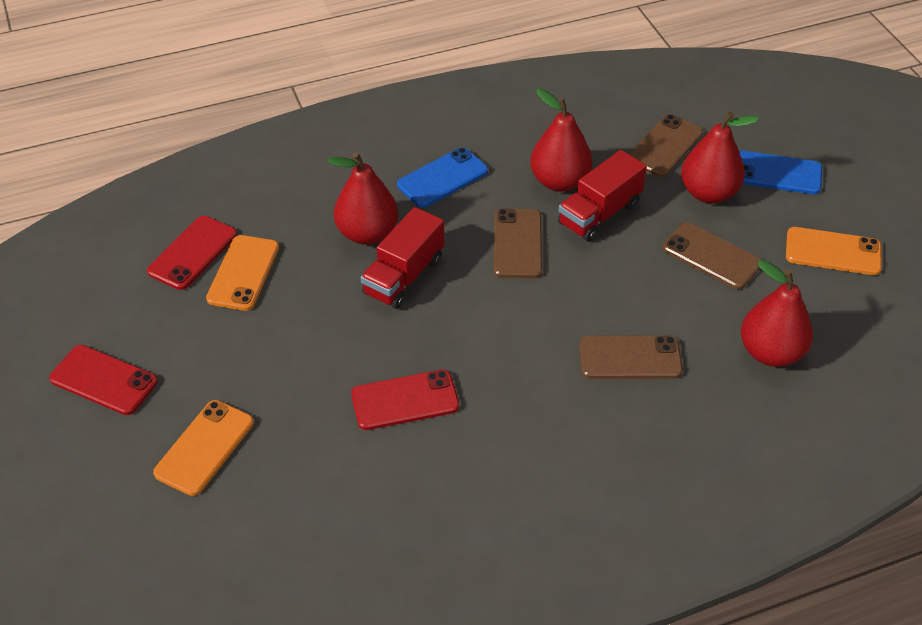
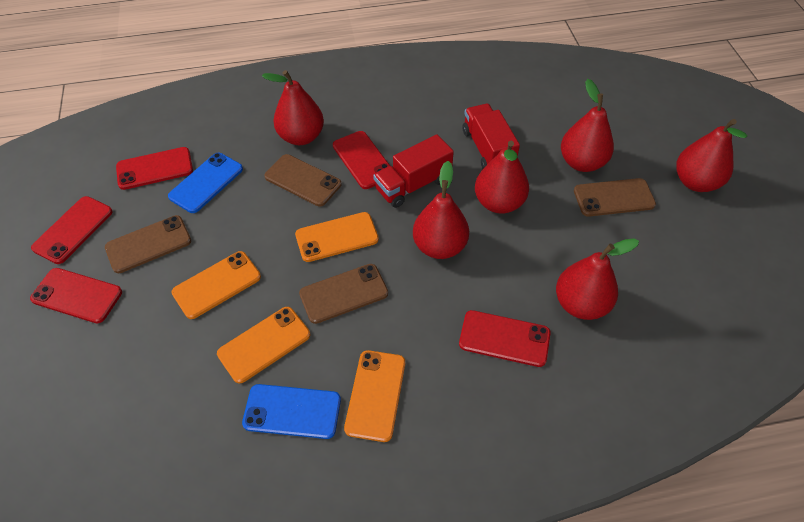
orange phone: [153,400,254,496] [206,235,279,311] [786,227,882,275] = 3 -> [171,251,261,319] [217,307,310,383] [295,212,379,262] [344,350,405,442] = 4
red pear: [328,152,398,245] [530,88,593,192] [681,112,759,204] [741,260,813,367] = 4 -> [262,70,324,145] [413,161,469,259] [475,141,529,214] [556,238,639,320] [561,79,614,172] [676,119,747,192] = 6
red phone: [49,345,158,415] [147,216,237,290] [351,369,459,430] = 3 -> [30,268,122,323] [31,196,113,264] [116,147,193,190] [333,131,390,189] [459,310,551,367] = 5

